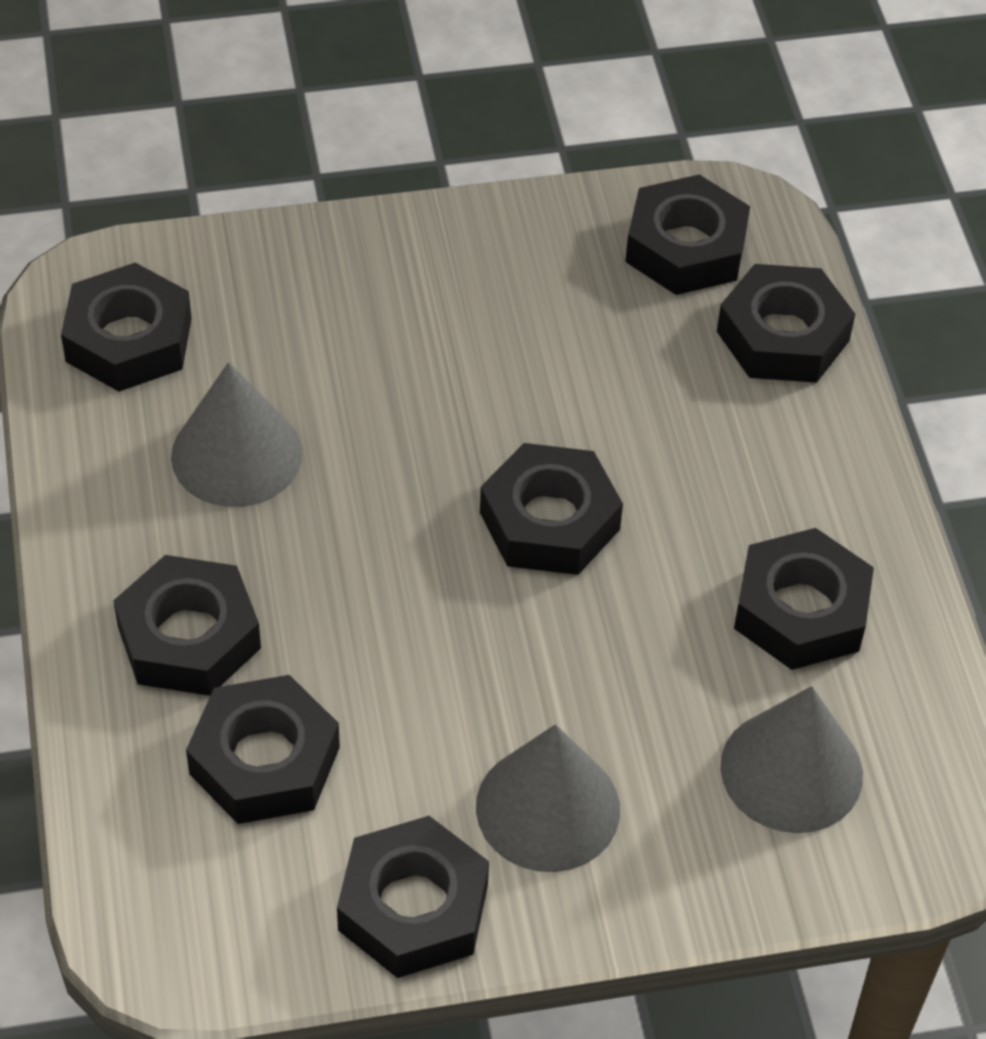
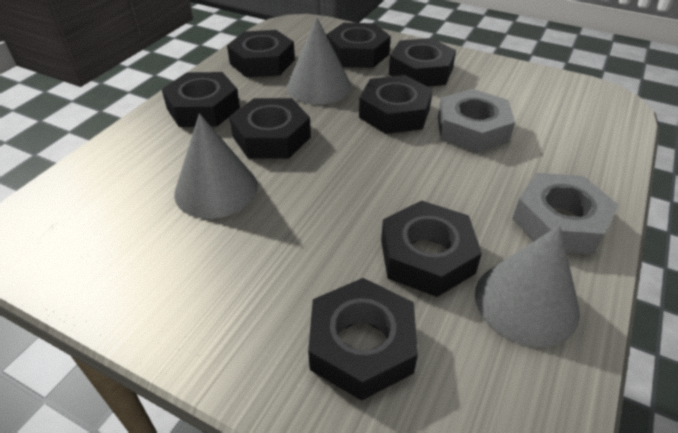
grey nut: none = 0 -> [438,89,515,153] [512,173,619,255] = 2

